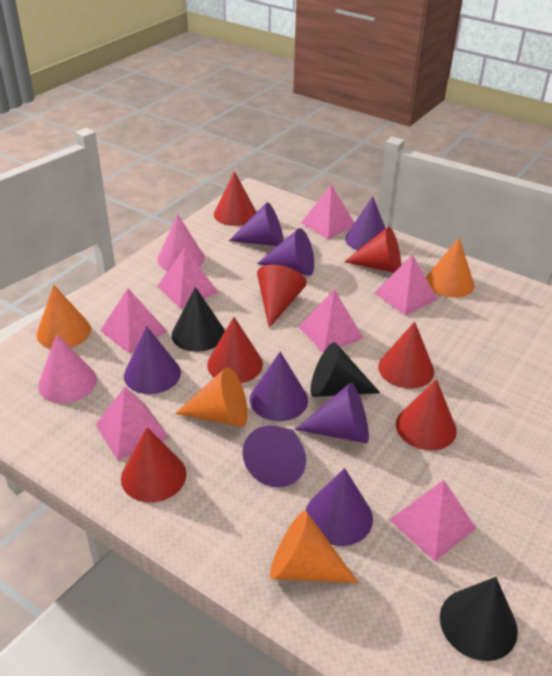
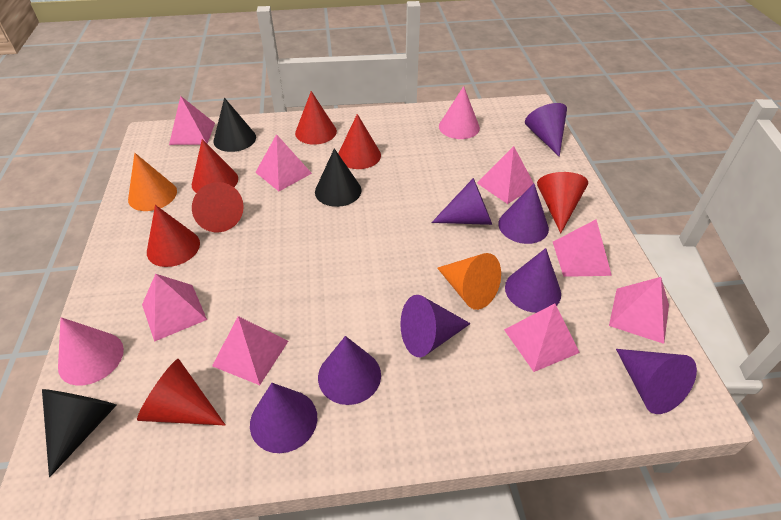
orange cone: [37,285,91,349] [175,367,248,427] [270,511,359,583] [426,238,474,298] = 4 -> [128,153,177,211] [437,253,501,310] = 2
pink pyramid: [96,387,169,460] [100,288,168,353] [158,247,219,309] [298,289,364,352] [301,185,354,239] [375,254,438,316] [389,480,476,561] = 7 -> [142,274,207,342] [169,96,215,145] [212,316,288,385] [255,134,312,191] [477,146,536,204] [504,303,580,372] [553,219,612,277] [609,277,669,344] = 8

